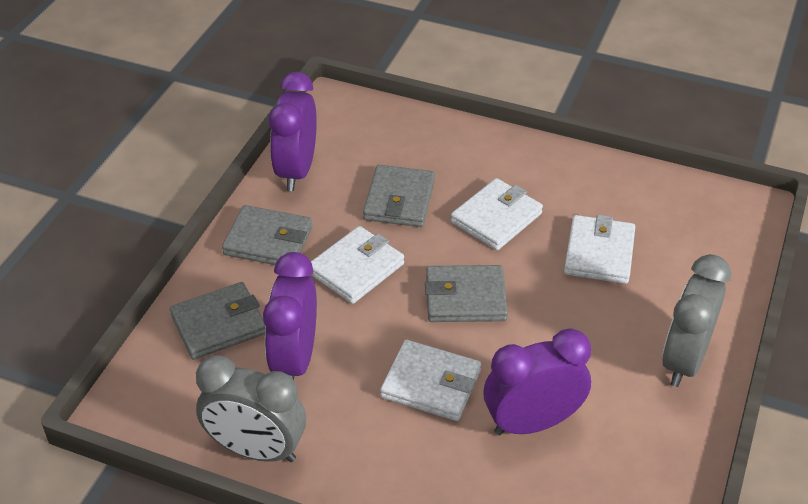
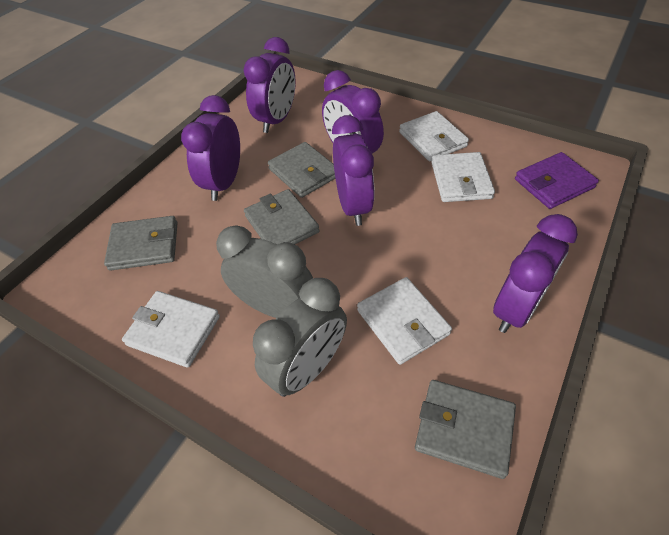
purple clock: [263,252,317,380] [269,72,317,191] [484,329,591,435] = 3 -> [181,95,240,201] [244,37,296,133] [322,70,384,153] [332,115,375,226] [493,214,578,333] = 5
purple wallet: none = 0 -> [515,152,599,209] = 1

